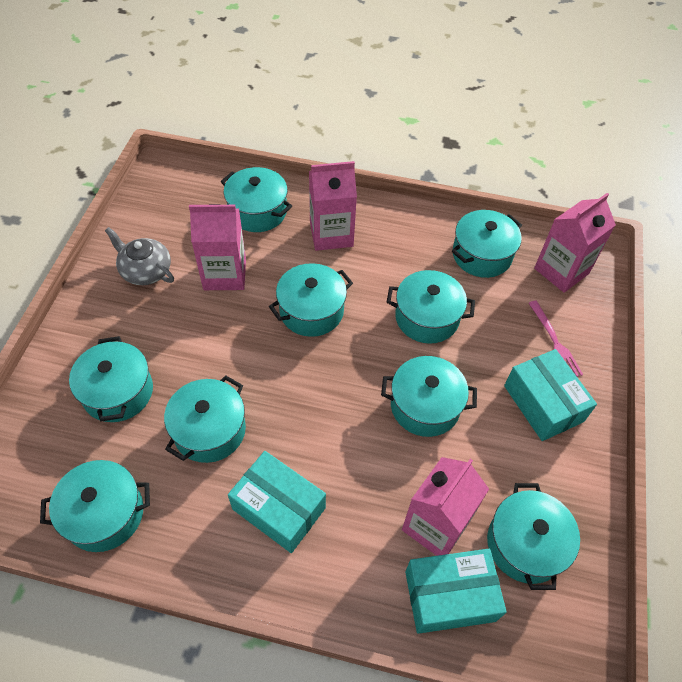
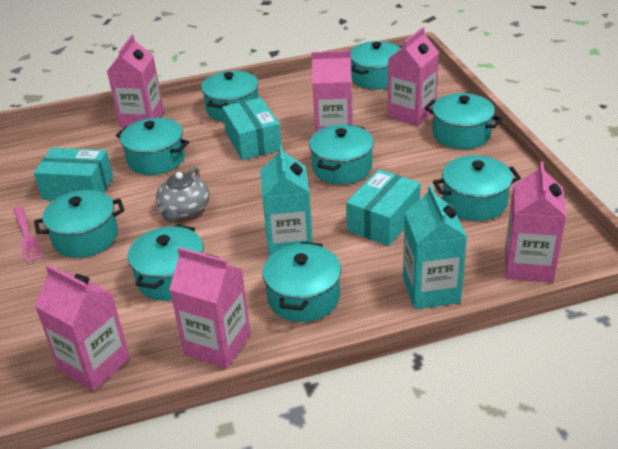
pink carton: [189,204,246,290] [309,161,357,251] [402,457,489,556] [534,193,616,293] = 4 -> [35,265,130,391] [107,35,164,128] [169,247,251,369] [312,50,353,132] [388,27,439,126] [505,162,567,283] = 6
turquoise carton: none = 0 -> [260,145,313,257] [403,185,467,309] = 2

